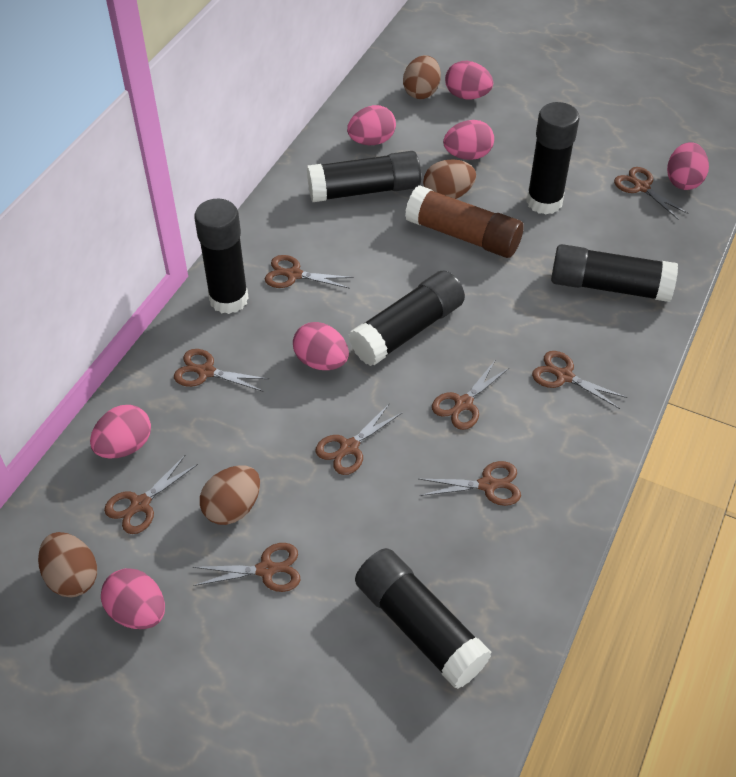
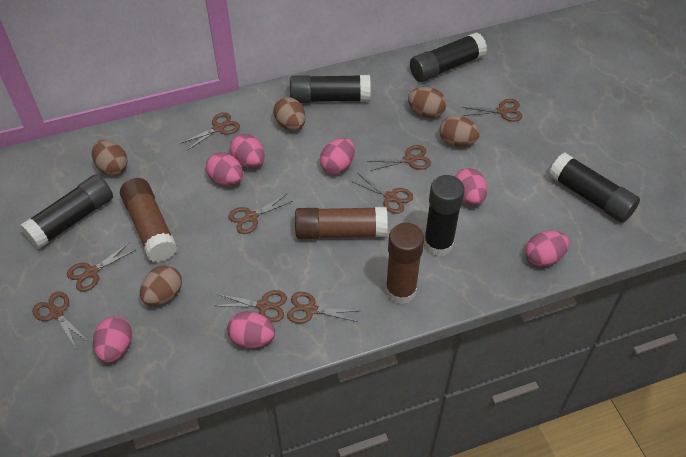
black glue stick: [194,199,249,314] [307,151,421,202] [349,270,465,366] [355,548,492,689] [526,102,580,215] [551,244,678,302] = 6 -> [20,174,113,249] [290,75,371,103] [410,32,487,82] [424,175,465,257] [549,152,640,223] = 5
brown egg: [38,532,97,597] [200,465,260,525] [403,55,441,99] [423,159,476,199] = 4 -> [92,140,128,176] [140,265,182,306] [273,97,306,131] [408,87,446,118] [439,116,480,147] = 5
brown glue stick: [405,185,524,258] = 1 -> [120,178,177,262] [295,207,388,239] [385,223,424,305] = 3

